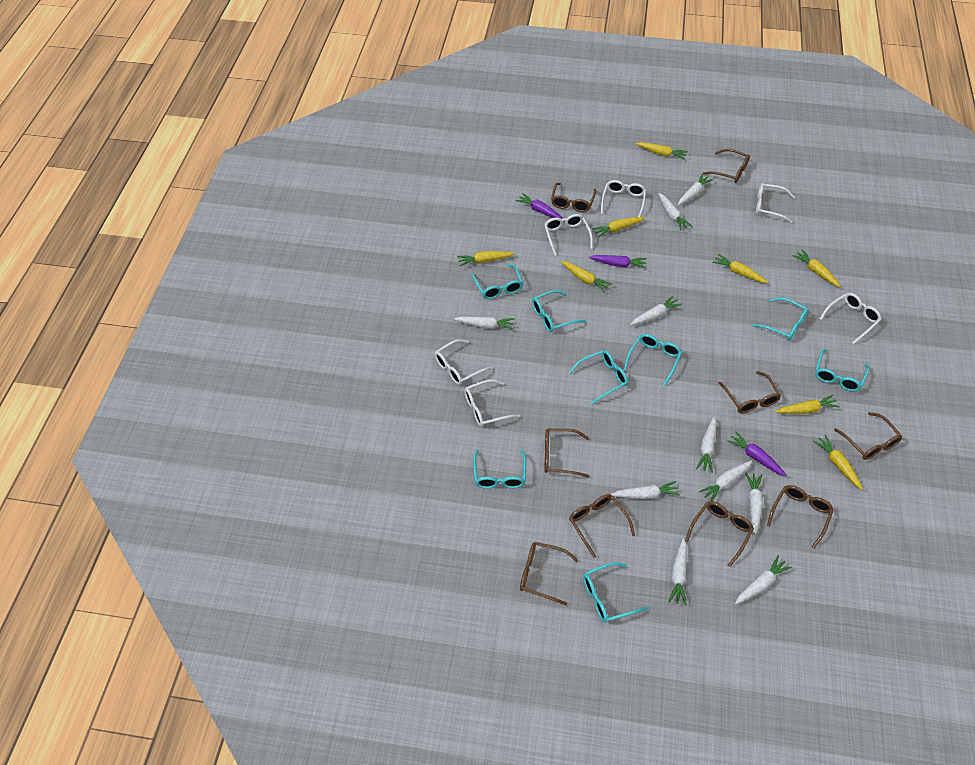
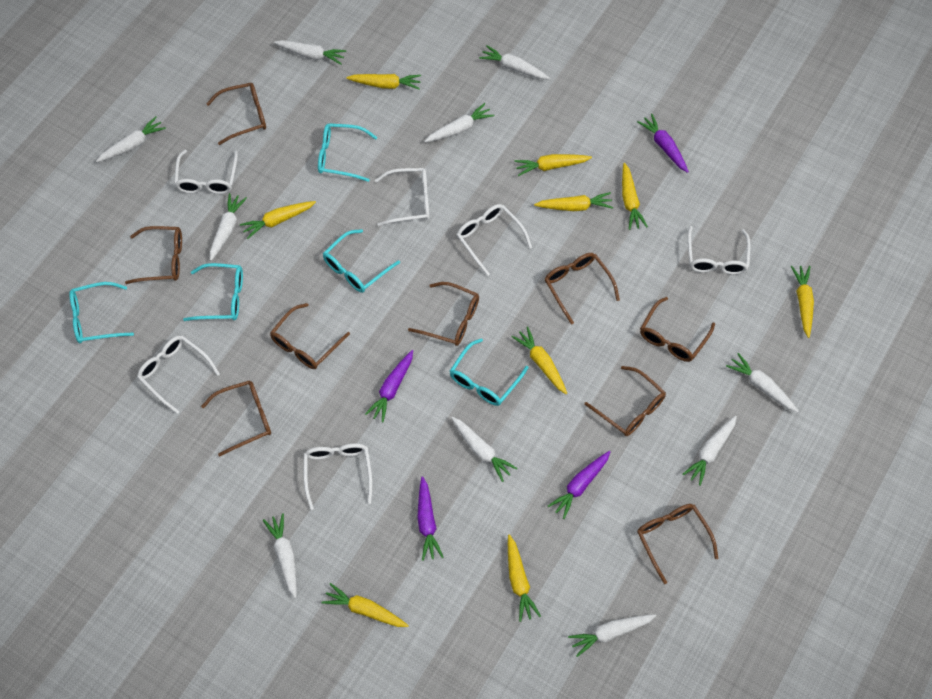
purple carrot: [515,193,563,219] [589,255,647,269] [727,431,787,477] = 3 -> [365,350,413,423] [417,476,444,561] [548,451,610,519] [637,114,689,173] = 4
turquoise glasses: [471,264,523,299] [473,450,526,489] [532,290,586,332] [569,350,628,404] [583,562,648,623] [624,334,682,386] [752,297,809,341] [815,349,870,392] = 8 -> [69,282,134,343] [183,263,243,321] [318,123,377,182] [323,229,400,293] [450,338,528,406] = 5
yellow carrot: [457,251,515,266] [561,261,612,293] [592,217,645,238] [636,142,688,160] [712,254,768,283] [776,395,840,414] [793,250,841,287] [813,435,863,490] = 8 -> [240,201,316,239] [321,583,409,627] [346,74,421,90] [508,535,541,622] [512,327,567,394] [515,154,592,176] [534,192,613,211] [622,163,648,230] [791,266,814,338] = 9

